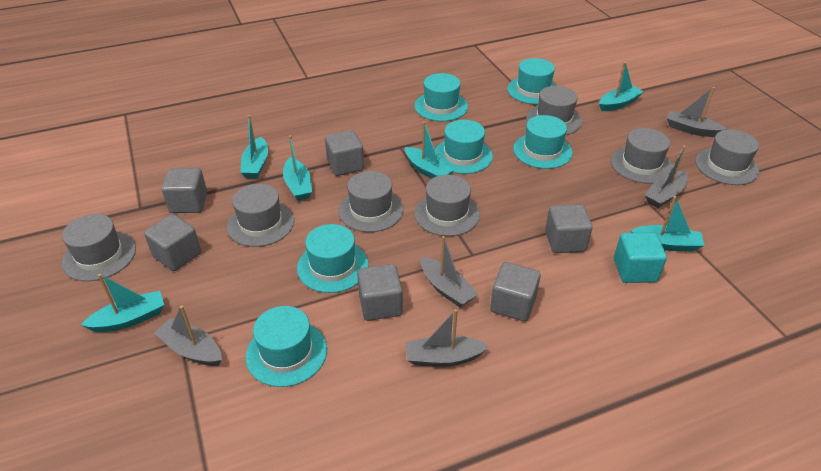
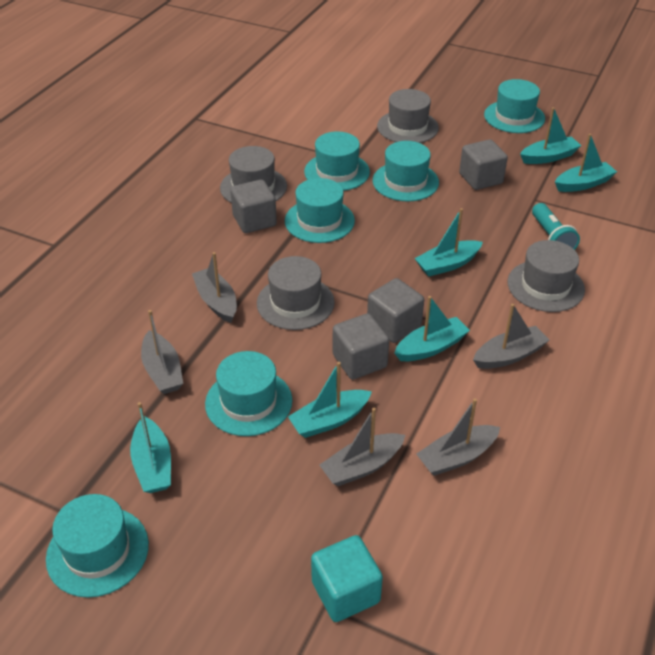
grey cube: [144,214,201,271] [162,168,207,213] [325,130,364,176] [357,264,403,321] [490,262,541,321] [545,204,592,253] = 6 -> [230,179,277,233] [333,313,389,380] [367,278,424,343] [459,139,508,190] = 4
grey hat: [62,214,136,281] [227,184,294,247] [338,171,404,232] [414,175,480,236] [526,86,582,135] [611,128,673,184] [695,130,759,185] = 7 -> [220,146,287,203] [257,256,335,330] [377,89,439,143] [507,240,585,312] = 4
turquoise flashlight: none = 0 -> [532,203,580,250] = 1

